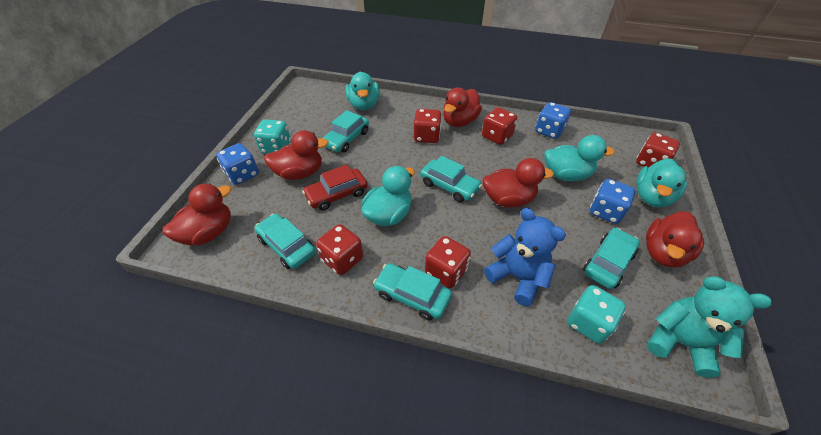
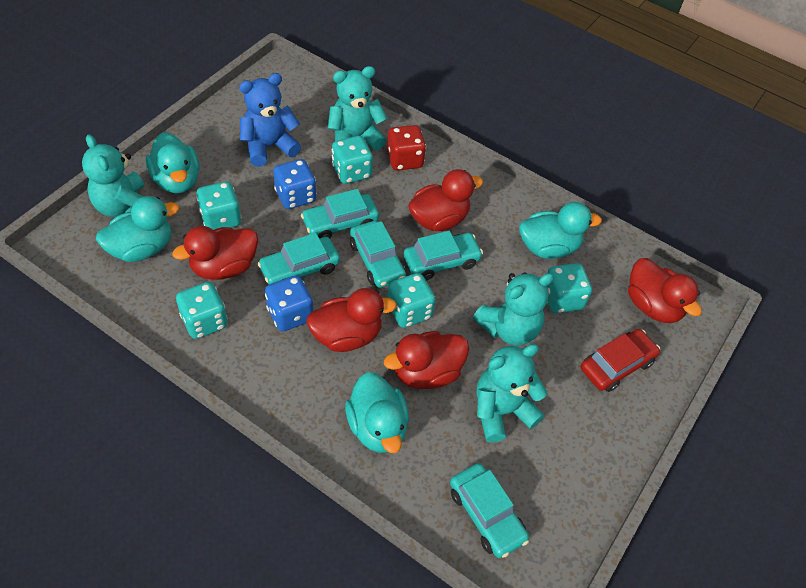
blue dice: [216,143,259,185] [535,102,571,139] [590,179,635,224] = 3 -> [265,275,313,331] [273,159,316,209] = 2
red dice: [316,224,363,275] [414,109,442,143] [425,236,471,288] [482,107,517,145] [636,133,680,167] = 5 -> [387,125,426,171] = 1
turquoise dice: [254,119,291,154] [567,285,626,344] = 2 -> [176,282,228,339] [196,182,241,230] [332,136,373,184] [387,273,436,328] [546,263,592,313] = 5
turquoise teddy bear: [647,276,771,378] = 1 -> [82,134,144,217] [328,66,387,150] [473,272,554,345] [477,344,547,443] = 4

